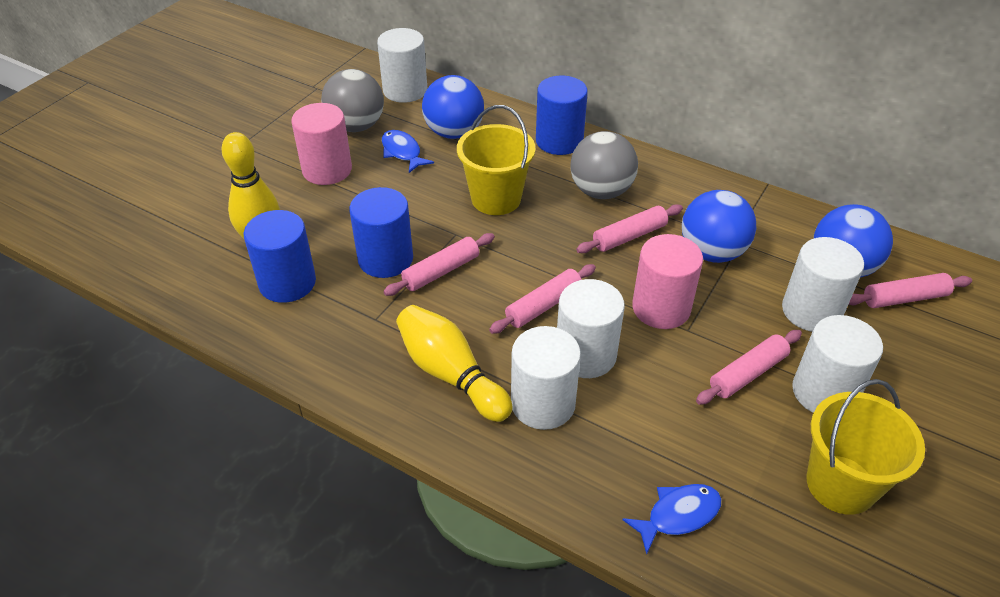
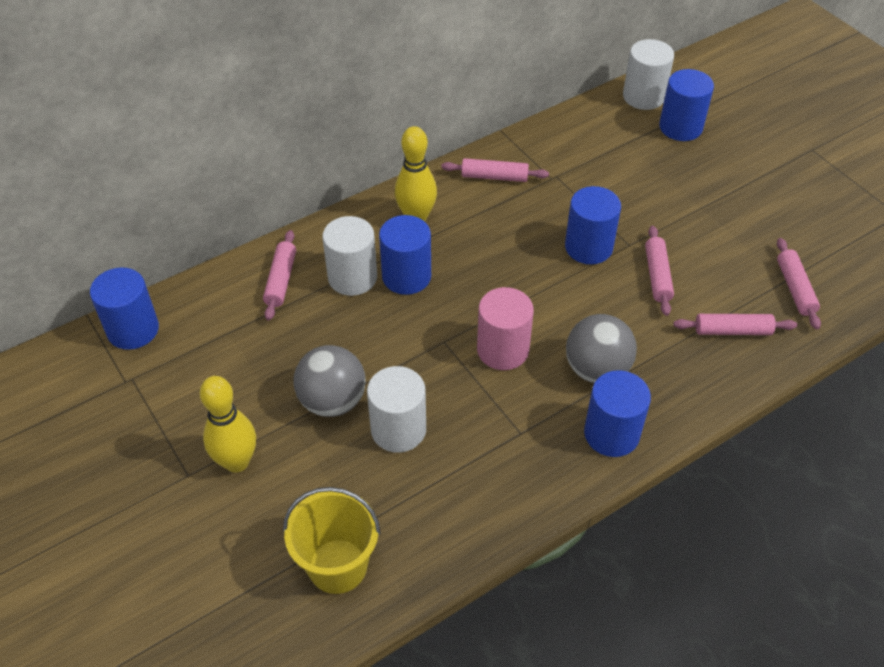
blue ball: [422,75,484,139] [682,190,756,263] [814,204,893,277] = 3 -> none = 0
blue cylinder: [244,210,316,303] [349,187,413,278] [536,76,588,155] = 3 -> [90,268,159,350] [379,215,431,295] [565,186,621,264] [584,370,651,457] [659,69,714,141] = 5
blue fish: [382,130,434,173] [622,484,721,554] = 2 -> none = 0
pink cylinder: [291,103,352,185] [632,234,703,329] = 2 -> [477,287,534,370] = 1
white cylinder: [377,28,427,103] [511,326,581,430] [557,279,625,378] [782,237,864,332] [792,315,883,413] = 5 -> [322,216,377,296] [367,366,426,453] [623,39,674,110] = 3
yellow bucket: [457,105,535,215] [807,379,925,515] = 2 -> [283,487,381,594] = 1

